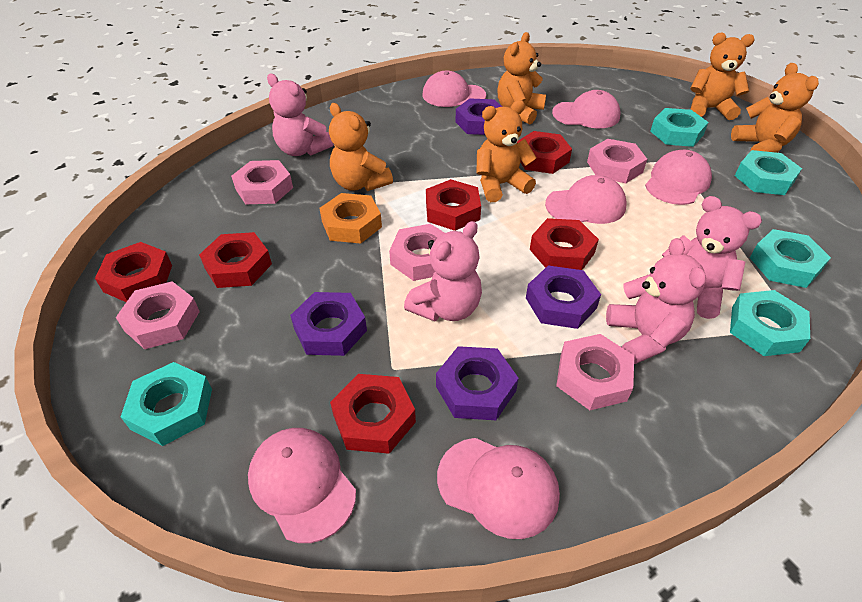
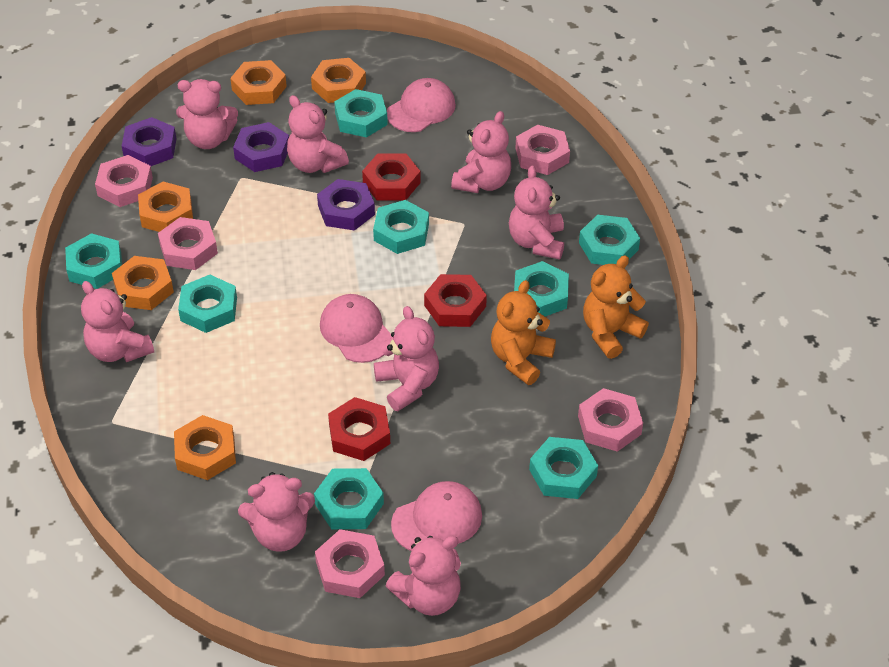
orange nut: [319,193,382,244] = 1 -> [112,256,174,310] [138,182,193,232] [174,415,236,480] [230,60,287,105] [311,58,366,103] = 5
orange teddy bear: [329,103,393,191] [477,100,536,202] [498,32,546,124] [690,32,755,120] [731,63,819,153] = 5 -> [491,280,556,385] [583,255,649,359] = 2
pink cap: [248,428,356,543] [423,71,486,107] [437,438,560,539] [545,175,627,224] [552,90,621,128] [645,150,712,205] = 6 -> [320,294,392,363] [387,78,456,132] [391,481,482,551] = 3
pink teddy bear: [267,74,333,156] [404,221,482,322] [606,238,706,364] [662,196,762,319] = 4 -> [81,281,154,362] [176,79,238,149] [238,472,315,552] [287,95,349,173] [374,306,439,411] [386,536,461,616] [451,111,511,193] [509,166,564,260] = 8
purple nut: [290,292,367,356] [436,346,519,420] [455,98,502,135] [526,266,601,329] = 4 -> [122,117,177,166] [233,122,289,172] [317,179,375,231] = 3
red nut: [95,242,172,302] [199,232,272,288] [330,374,416,454] [426,179,481,231] [517,131,572,174] [530,218,599,270] = 6 -> [328,397,390,461] [362,153,421,200] [424,274,487,327] = 3
turquoise nut: [121,362,212,446] [650,108,709,147] [730,290,810,356] [735,150,802,195] [750,229,831,288] = 5 -> [65,233,122,289] [178,275,237,333] [314,468,384,529] [334,89,388,138] [373,200,429,254] [514,261,569,316] [529,437,598,499] [579,215,640,265] = 8

